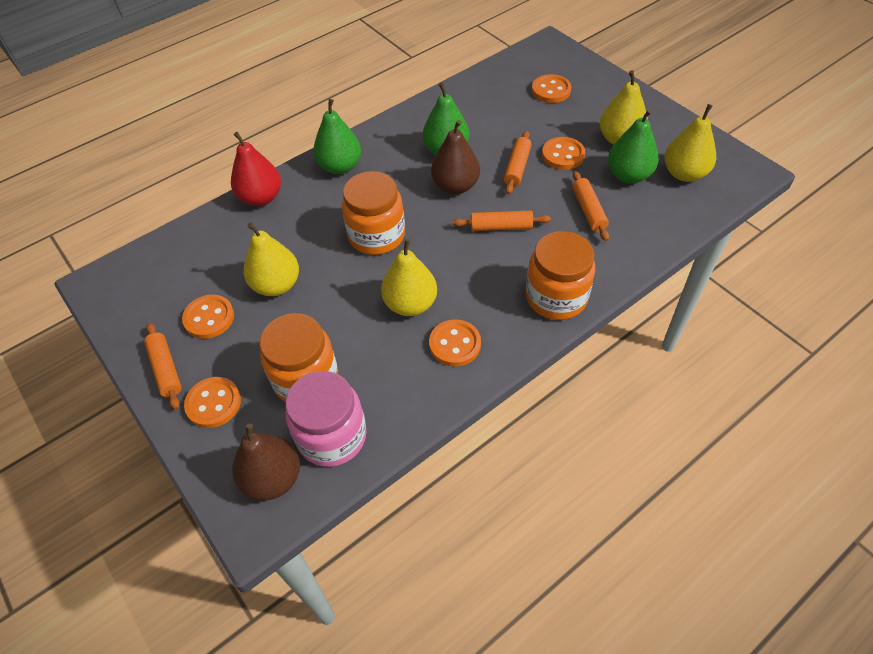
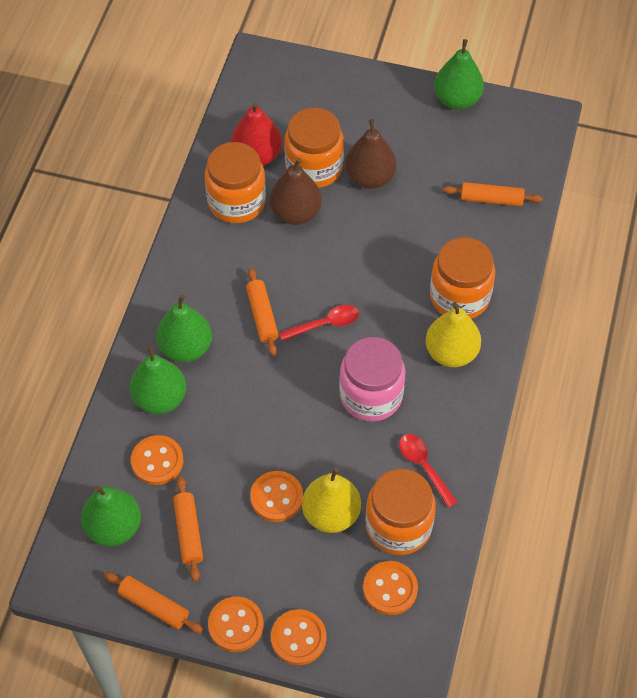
green pear: [313,99,361,174] [423,82,470,155] [608,109,659,183] = 3 -> [81,485,141,546] [129,346,186,414] [156,295,212,362] [434,39,484,110] = 4
orange jar: [260,313,338,402] [342,171,405,255] [526,231,595,320] = 3 -> [205,142,266,223] [284,108,344,188] [366,469,436,555] [430,237,495,319] = 4
red spoon: none = 0 -> [279,305,359,342] [399,434,457,508] = 2
yellow pear: [244,223,299,296] [381,239,437,316] [600,70,648,145] [665,104,716,182] = 4 -> [302,468,361,533] [425,302,481,367] = 2

